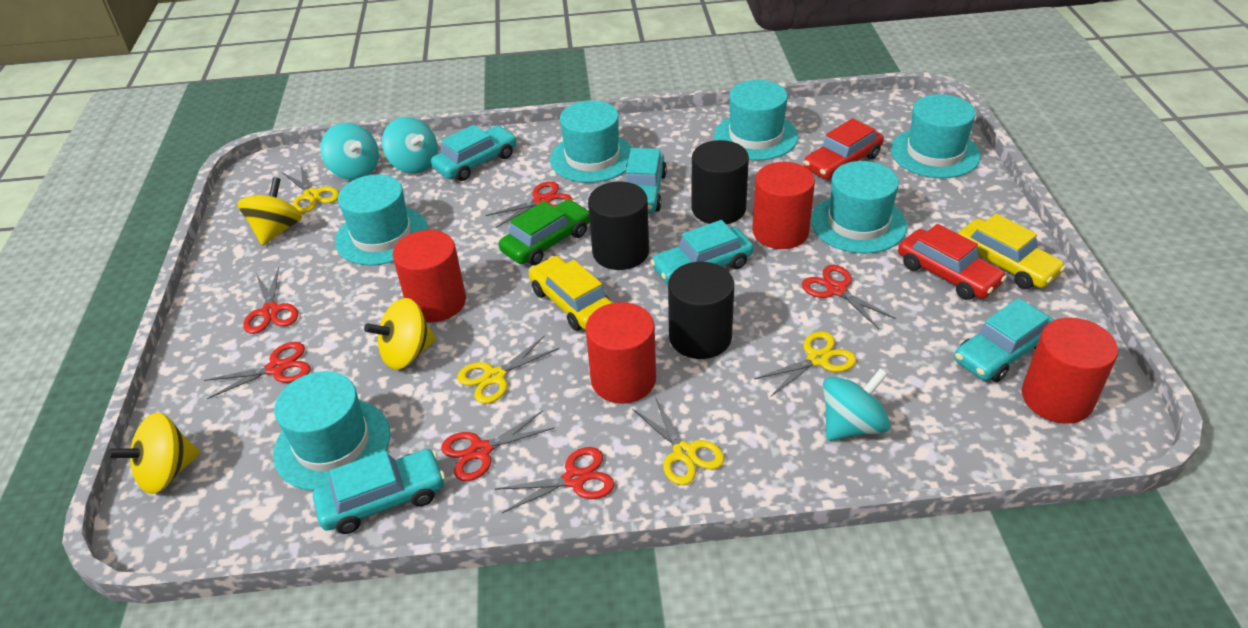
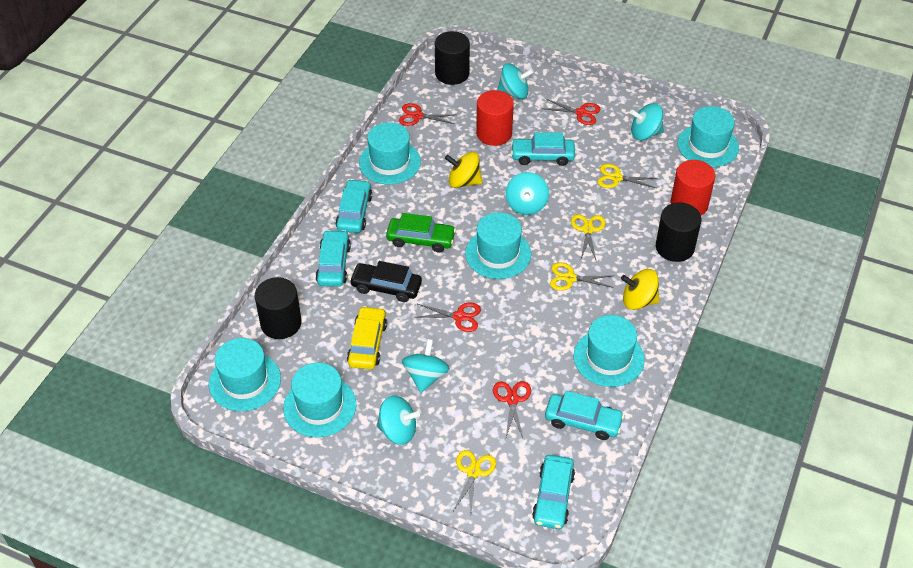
black car: none = 0 -> [349,261,422,302] = 1
red car: [804,118,884,180] [898,224,1007,300] = 2 -> none = 0
red cylinder: [393,230,466,322] [586,302,656,403] [752,162,815,249] [1022,318,1118,424] = 4 -> [476,90,514,146] [670,160,715,215] = 2
red scissors: [204,342,311,399] [243,267,298,334] [441,411,555,481] [485,181,572,228] [495,447,615,513] [802,265,896,329] = 6 -> [399,103,454,126] [417,302,481,332] [493,381,531,438] [545,99,600,125] = 4
turquoise spinning top: [320,123,379,180] [382,117,438,174] [823,368,891,441] = 3 -> [376,395,420,445] [402,339,450,393] [497,63,534,99] [506,172,549,215] [630,103,664,140] = 5
yellow car: [529,256,613,331] [958,214,1066,289] = 2 -> [347,306,387,369] = 1
yellow spinning top: [107,413,200,494] [237,177,302,246] [364,298,436,370] = 3 -> [445,152,482,188] [621,269,660,310] = 2

